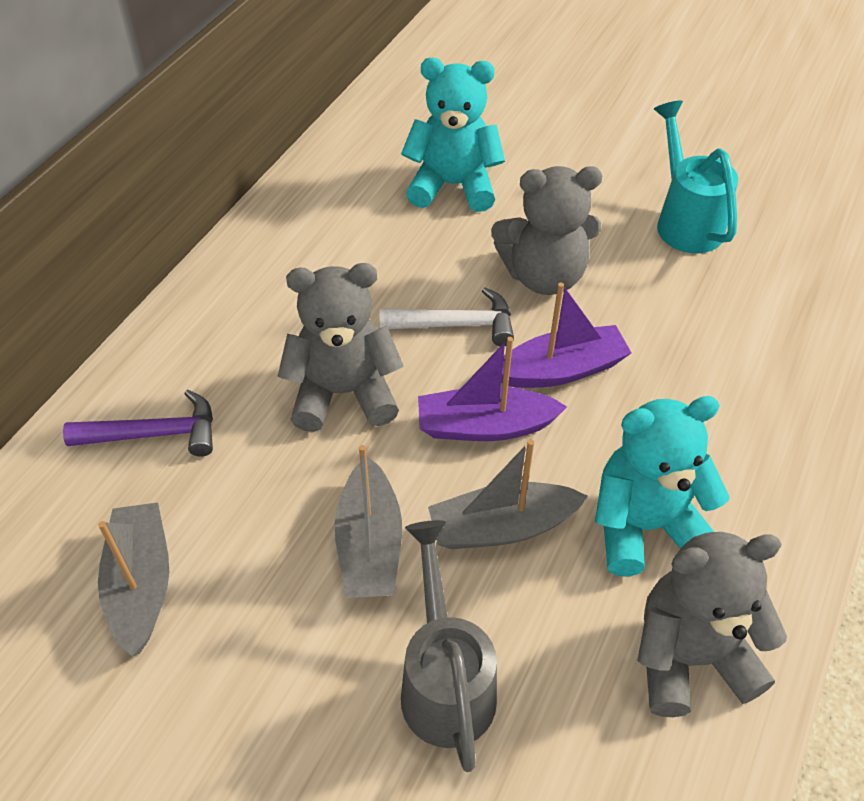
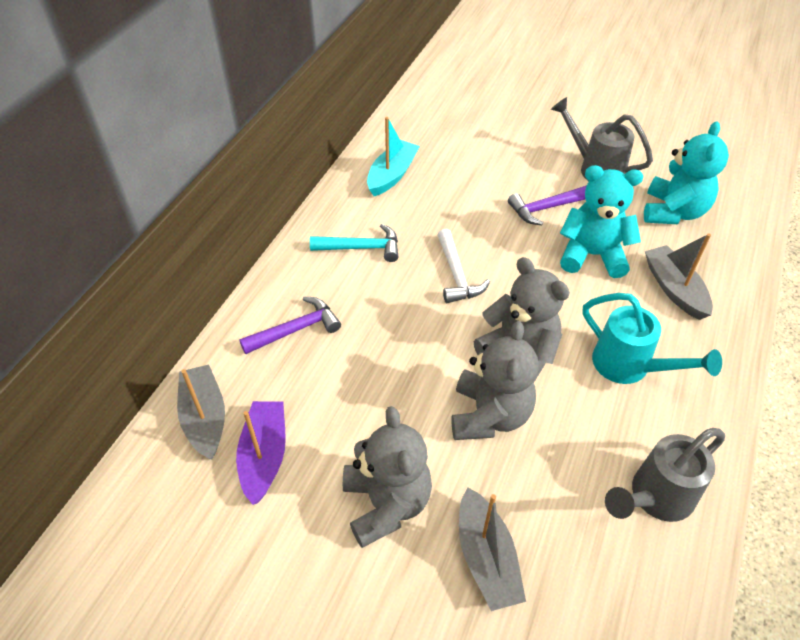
grey watering can: [401,520,497,772] = 1 -> [551,97,653,180] [605,428,725,522] = 2
purple boat: [418,337,567,441] [501,283,632,388] = 2 -> [236,401,286,505] = 1
purple hammer: [63,389,213,457] = 1 -> [239,297,341,354] [508,186,586,225] = 2
turquoise boat: none = 0 -> [367,117,420,196] = 1
turquoise hammer: none = 0 -> [310,224,398,262] = 1

